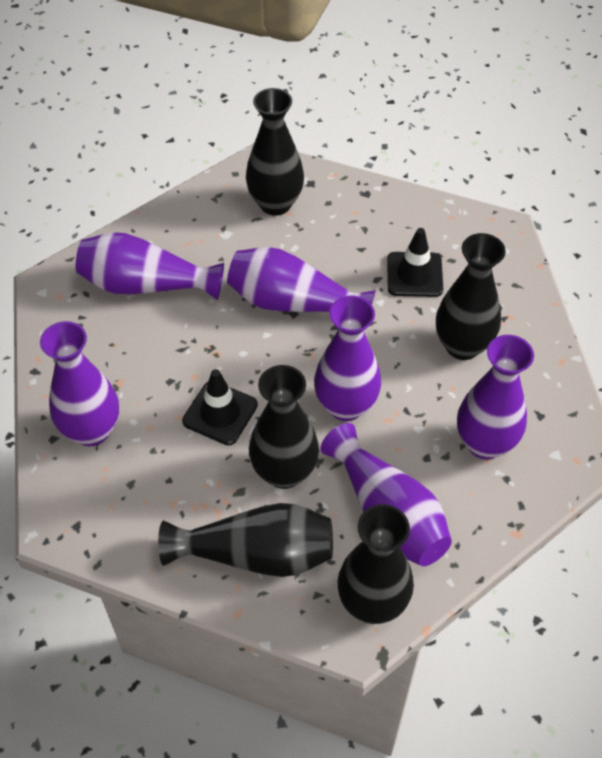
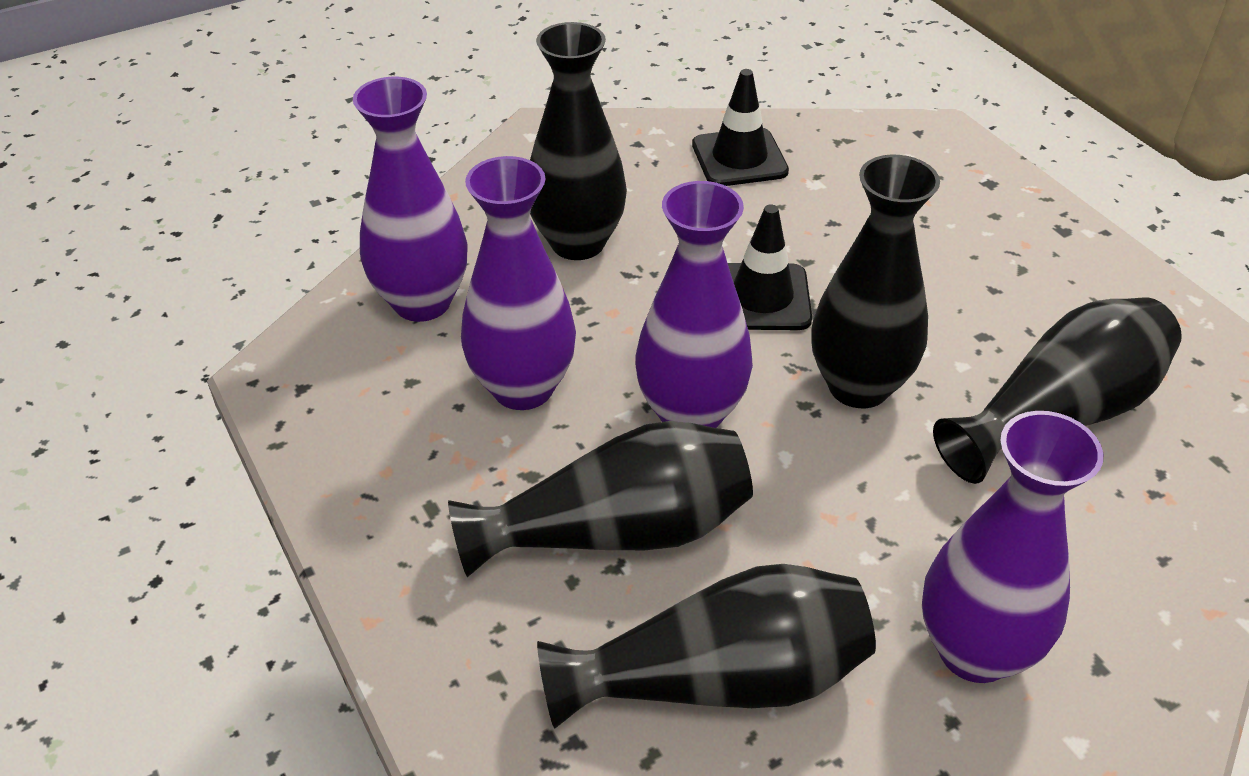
purple vase: [40,321,119,446] [76,232,224,300] [227,247,376,312] [314,296,381,421] [321,423,452,566] [457,335,534,459] = 6 -> [353,77,468,322] [461,156,576,410] [635,181,753,428] [922,411,1103,683] = 4

